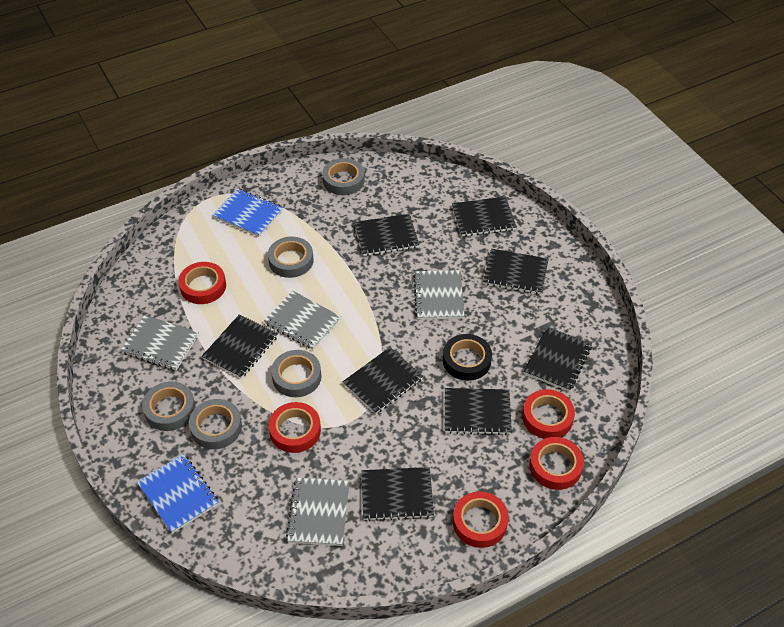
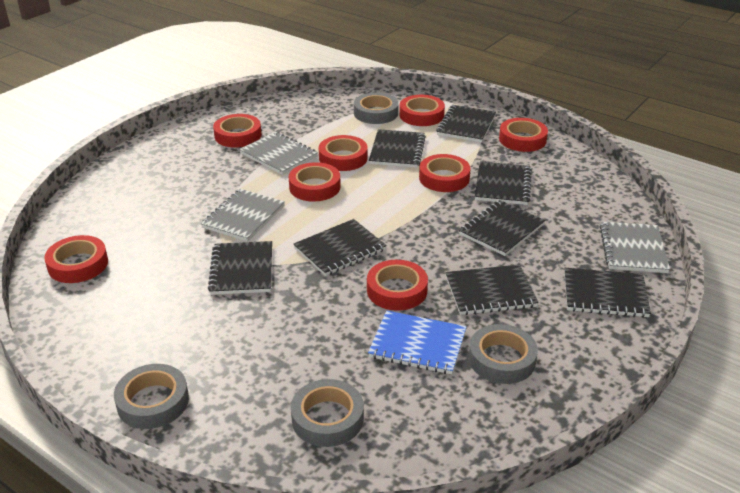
black tape: [443,334,492,381] = 1 -> none = 0
blue notebook: [137,454,219,533] [213,189,283,237] = 2 -> [368,310,467,375] = 1
grey notebook: [121,315,199,370] [264,291,341,350] [286,478,349,546] [413,270,464,319] = 4 -> [201,189,285,242] [239,132,318,175] [600,222,670,273] = 3
grey tape: [142,382,195,431] [189,399,242,449] [268,236,313,278] [271,350,321,397] [322,158,365,195] = 5 -> [114,364,189,429] [291,379,364,447] [354,93,399,124] [469,324,538,384] = 4
red tape: [178,262,226,304] [269,402,321,453] [453,491,508,548] [522,389,575,439] [529,437,584,490] = 5 -> [44,235,108,283] [213,114,262,148] [289,162,341,202] [319,135,368,171] [367,260,428,311] [399,95,445,126] [419,154,471,192] [499,118,548,152] = 8

